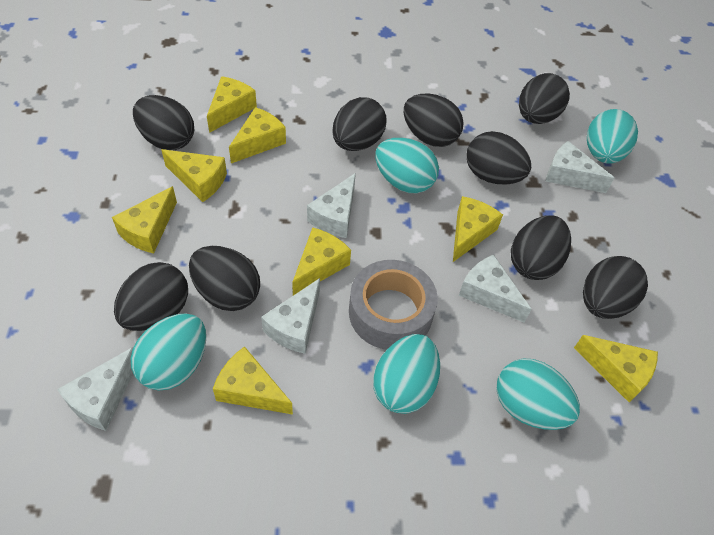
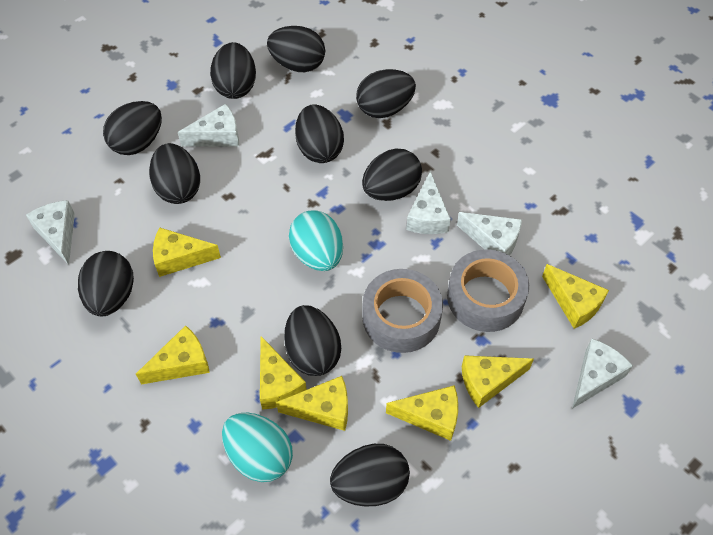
black egg: [114,262,188,331] [133,95,194,150] [189,246,260,311] [332,97,387,151] [404,93,464,147] [466,131,531,185] [511,215,571,280] [519,73,570,124] [583,256,648,319] = 9 -> [78,251,134,316] [103,101,162,155] [149,143,200,204] [210,42,256,99] [267,26,325,72] [284,305,341,376] [295,104,344,163] [330,444,410,507] [356,69,416,118] [362,149,422,201] = 10
grey tape: [349,260,438,350] = 1 -> [362,269,443,353] [447,249,529,332] = 2
turquoise egg: [131,313,206,391] [373,334,440,414] [375,138,439,193] [497,359,580,430] [587,109,638,164] = 5 -> [222,413,293,482] [289,210,343,271] = 2
yellow cheese: [112,186,177,253] [161,149,227,202] [207,76,257,133] [213,346,293,415] [229,107,286,163] [292,227,351,295] [453,196,503,262] [574,335,658,403] = 8 -> [136,325,210,384] [153,227,221,277] [260,336,307,410] [276,376,348,431] [386,385,458,441] [462,355,534,408] [542,264,609,329] = 7

